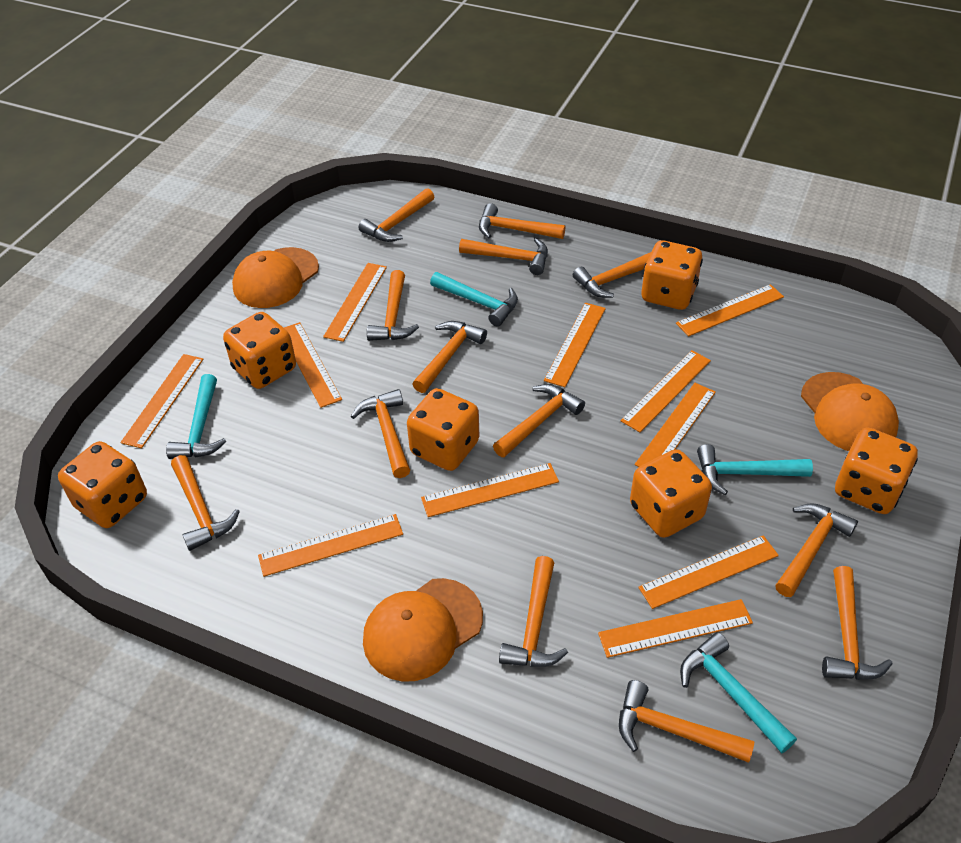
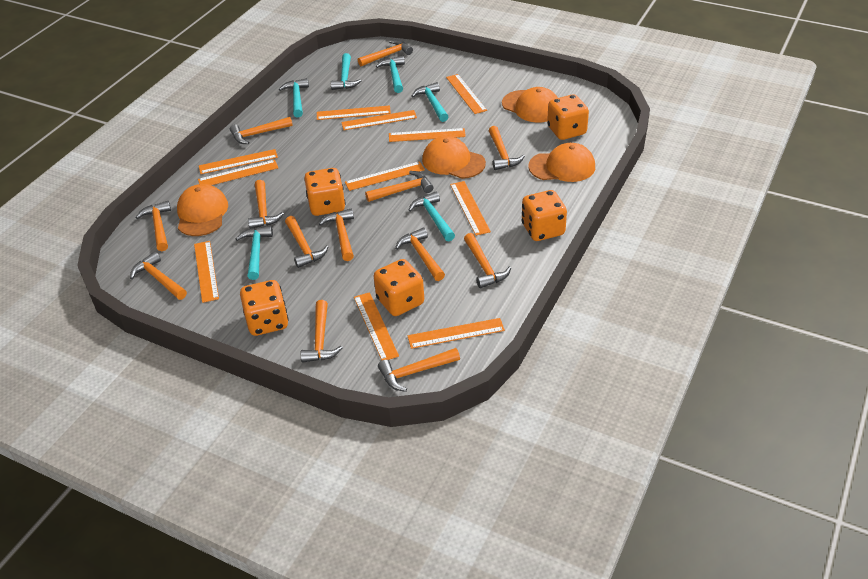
orange cap: [232,247,319,308] [363,578,483,681] [801,372,899,451] = 3 -> [177,184,228,236] [422,136,486,179] [502,87,558,123] [528,143,595,182] = 4
orange dice: [58,441,147,528] [223,312,296,389] [407,388,480,471] [630,449,712,538] [642,240,703,310] [835,427,918,514] = 6 -> [240,280,289,336] [304,168,346,216] [374,259,424,316] [522,190,567,241] [547,94,589,140] = 5
turquoise hammer: [166,374,226,459] [430,272,518,327] [680,632,797,753] [697,444,813,495] = 4 -> [236,226,273,280] [279,78,309,118] [331,53,361,90] [376,56,405,93] [408,191,455,241] [412,82,449,122] = 6

